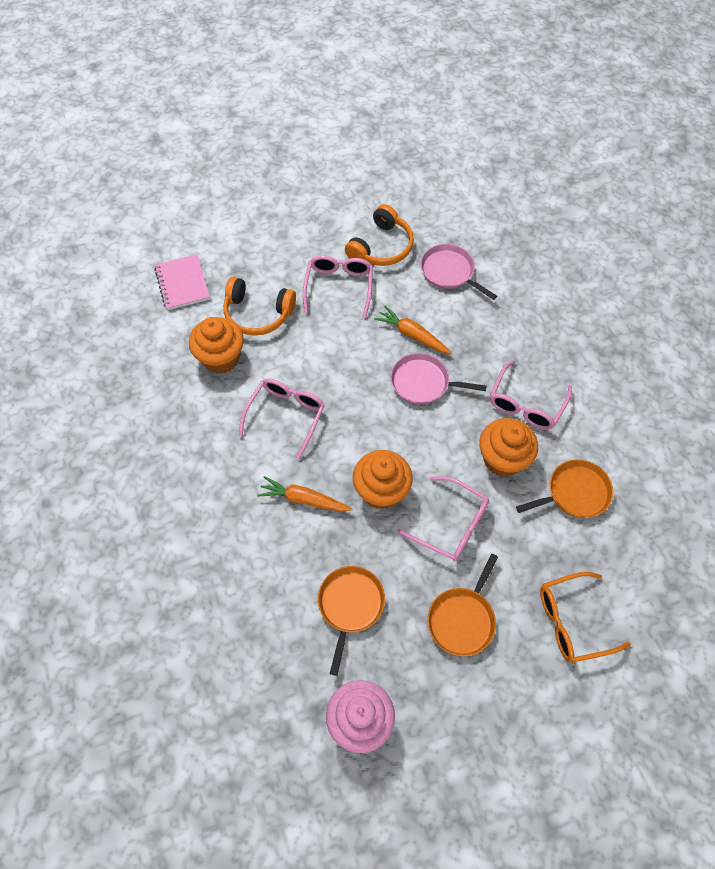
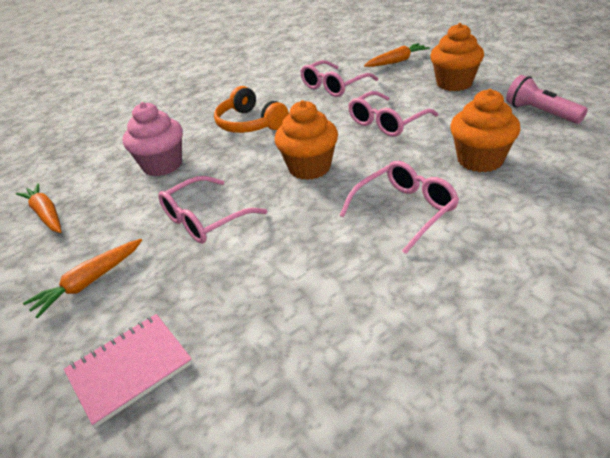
orange carrot: [257,476,352,512] [374,306,452,354] = 2 -> [16,183,62,233] [23,239,142,318] [364,43,430,67] = 3
orange glasses: [540,572,631,662] = 1 -> none = 0
orange headphones: [223,277,296,336] [345,204,414,266] = 2 -> [214,86,289,133] = 1
orange pan: [318,566,385,676] [428,554,498,656] [516,459,613,518] = 3 -> none = 0
pink flashlight: none = 0 -> [506,75,588,124] = 1
pink pan: [391,353,487,405] [421,244,497,300] = 2 -> none = 0

